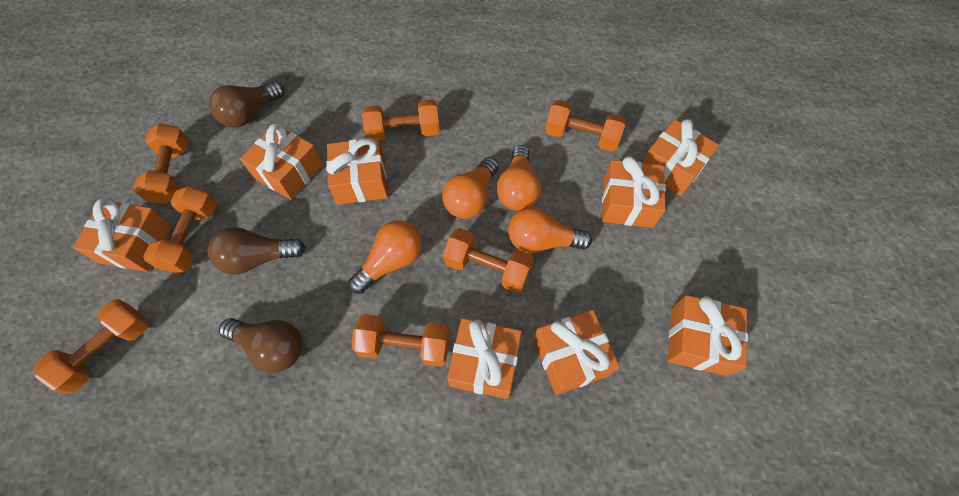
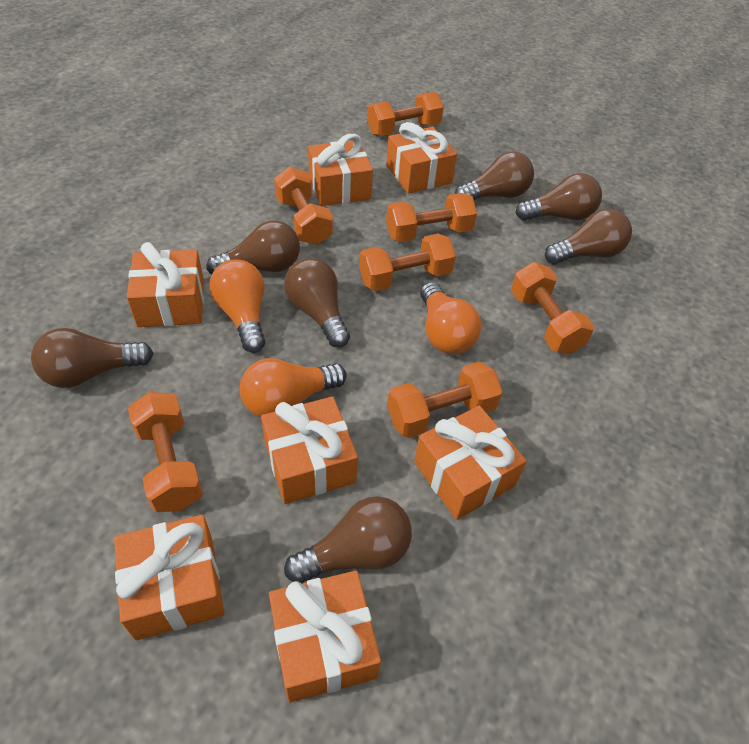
brown light bulb: [208,227,305,275] [209,81,285,128] [219,318,302,373] = 3 -> [31,328,153,388] [207,221,300,275] [284,258,350,348] [284,496,412,584] [455,152,534,200] [516,173,602,221] [545,209,632,264] = 7
orange gift: [73,198,172,272] [240,123,323,200] [326,138,388,205] [447,318,522,399] [533,310,620,395] [602,156,666,228] [642,119,719,196] [668,295,748,376] = 8 -> [114,515,224,640] [127,242,204,327] [261,396,358,504] [269,571,381,703] [308,134,373,206] [386,122,457,194] [414,406,527,520] = 7
orange light bulb: [348,220,422,294] [442,157,499,219] [497,145,541,211] [508,207,592,253] = 4 -> [209,259,265,353] [240,358,346,418] [420,282,481,354] = 3

